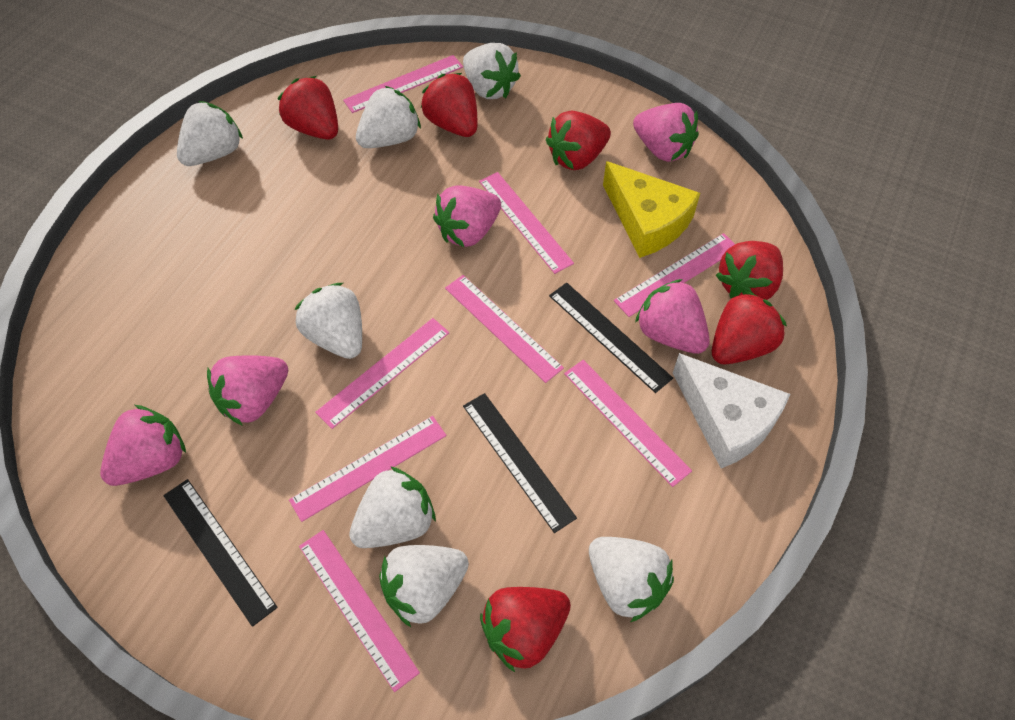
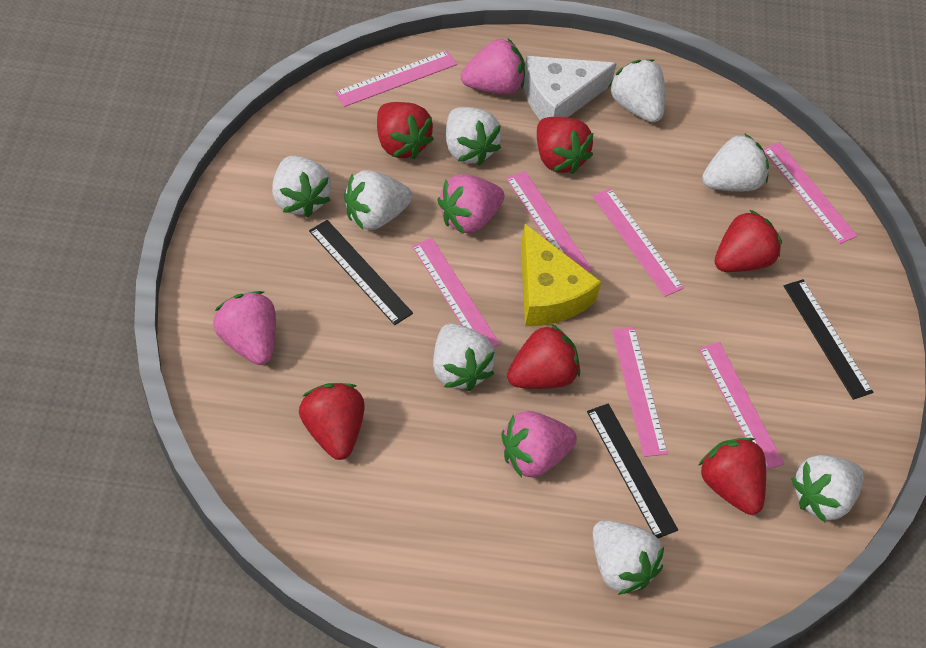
pink ruler: [289,416,447,522] [299,530,420,692] [315,318,450,429] [343,55,463,113] [445,275,564,383] [479,172,574,274] [564,360,692,487] [614,233,735,317] = 8 -> [334,50,457,107] [412,238,500,347] [506,171,593,272] [592,188,684,297] [612,327,668,457] [699,342,784,470] [763,142,857,244] = 7
pink strawberry: [100,405,186,486] [207,355,288,426] [433,185,501,247] [633,103,699,162] [635,279,710,354] = 5 -> [213,291,276,365] [437,174,504,234] [461,39,525,94] [501,411,577,478] = 4
white strawberry: [177,101,243,166] [294,283,362,359] [349,466,436,548] [356,86,421,148] [379,545,469,627] [463,43,521,99] [589,537,674,622] = 7 -> [272,156,331,217] [344,170,413,230] [433,323,495,391] [446,107,501,165] [593,520,664,595] [609,59,665,123] [702,133,769,191] [791,455,864,522] = 8

